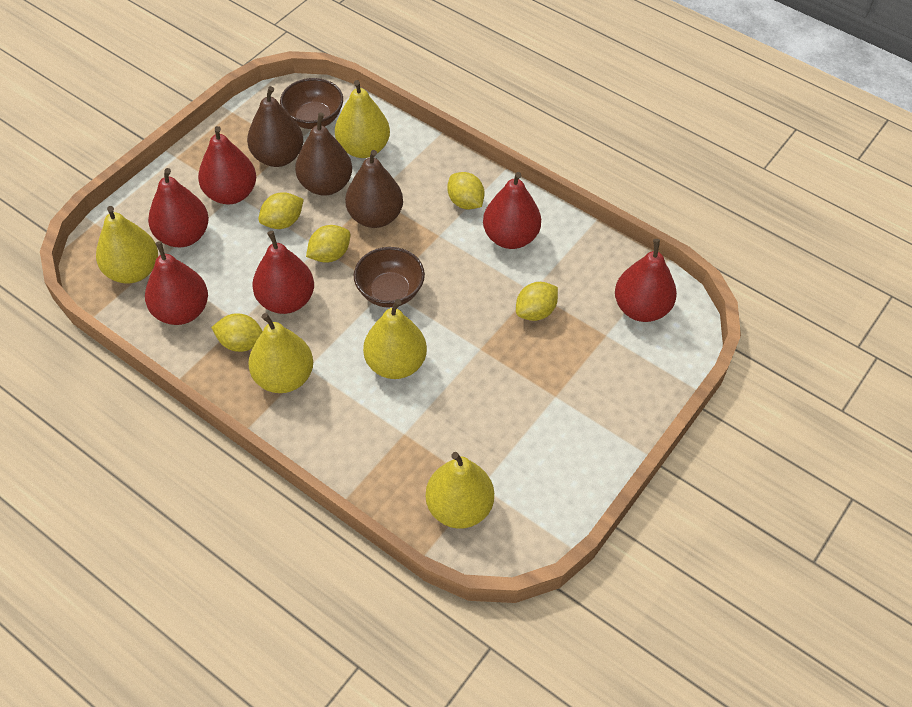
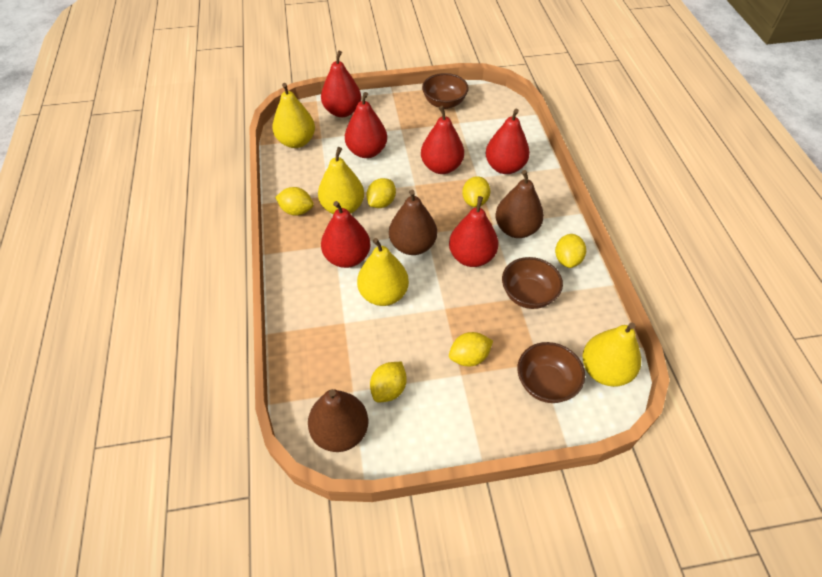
brown bowl: [280,78,343,129] [354,247,425,308] = 2 -> [422,73,469,109] [502,257,563,309] [517,342,585,403] = 3
yellow lemon: [211,313,263,352] [258,192,304,229] [306,225,350,263] [447,172,485,210] [516,282,558,321] = 5 -> [275,187,314,216] [366,178,396,208] [370,362,407,403] [449,332,493,366] [462,176,490,207] [555,234,586,268] = 6
yellow pear: [96,206,158,284] [248,313,313,393] [335,80,390,158] [363,299,427,379] [425,452,494,529] = 5 -> [272,83,315,148] [318,147,364,214] [357,238,409,306] [582,322,641,387] = 4

